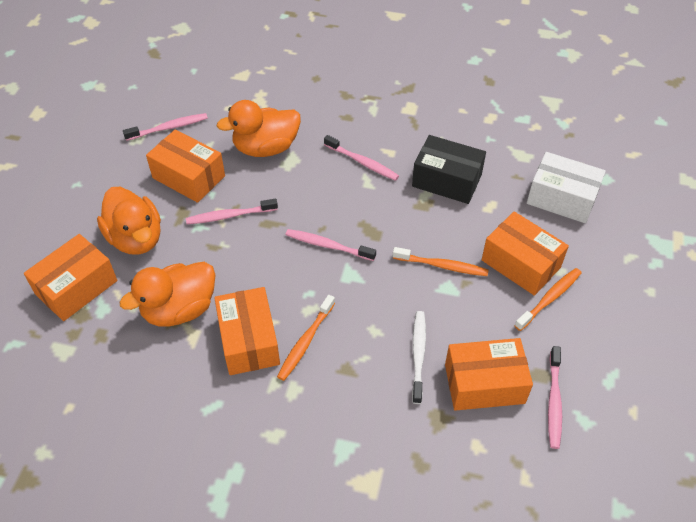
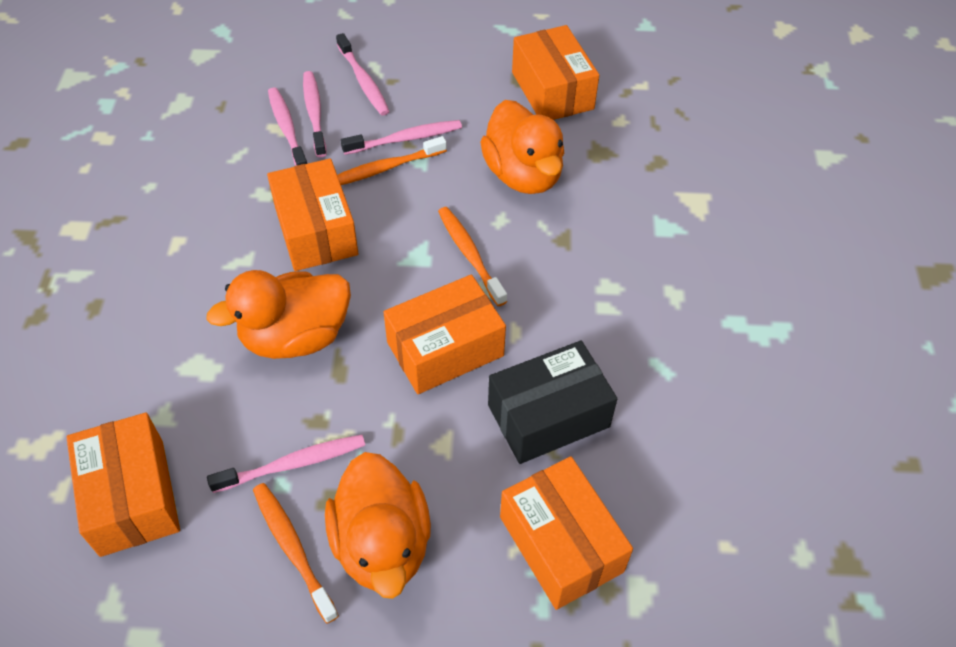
white box: [527,152,606,223] = 1 -> none = 0
white toothbrush: [412,311,426,404] = 1 -> none = 0

